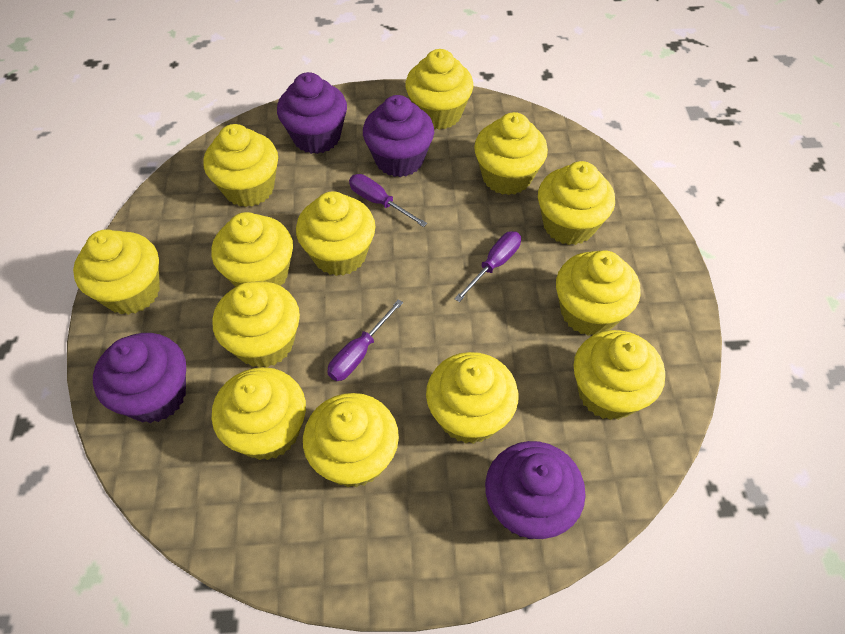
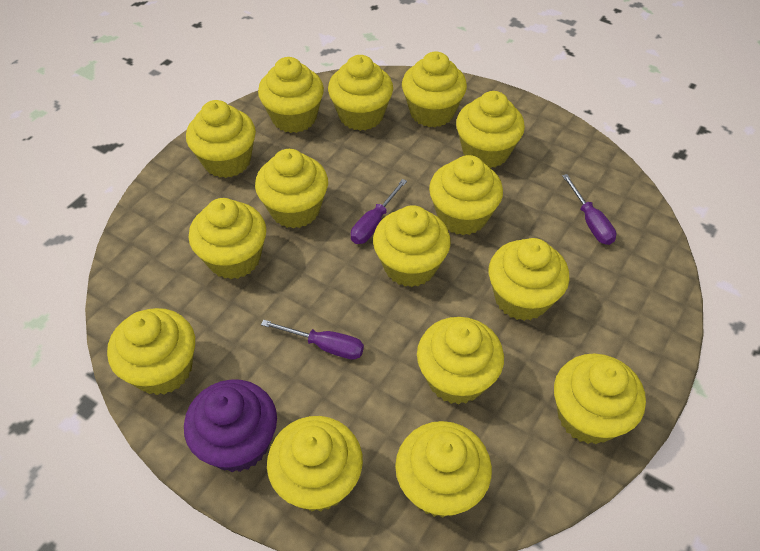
purple cupcake: [93,333,186,423] [277,72,347,154] [363,95,434,177] [485,441,586,539] = 4 -> [184,379,277,472] = 1
yellow cupcake: [73,229,160,315] [203,124,278,207] [212,212,293,287] [212,281,300,368] [212,367,306,460] [296,191,376,276] [303,393,399,488] [405,49,473,130] [426,352,518,444] [474,112,548,195] [538,161,615,245] [556,250,641,336] [574,330,665,420] = 13 -> [107,308,195,395] [186,100,256,178] [189,198,266,279] [255,149,328,228] [258,57,324,133] [267,416,363,512] [328,55,393,131] [373,205,451,287] [395,421,492,518] [402,51,467,127] [417,317,504,404] [429,155,503,235] [456,91,525,168] [489,238,570,321] [554,354,646,444] = 15

